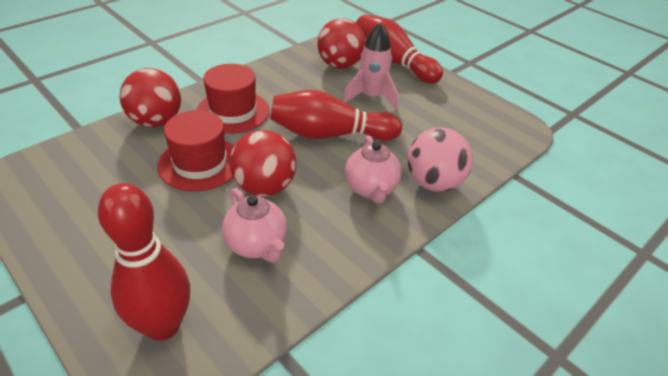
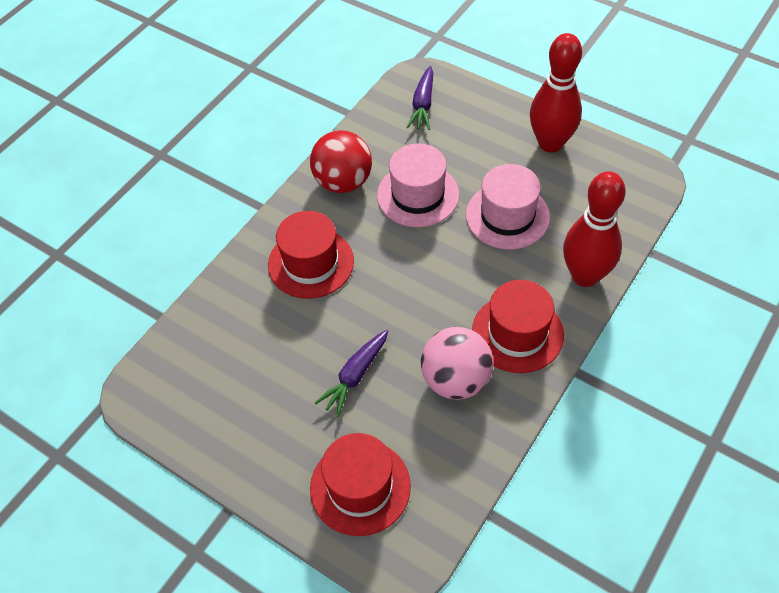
pink hat: none = 0 -> [377,143,459,227] [466,164,550,250] = 2
pink rocket: [343,22,398,110] = 1 -> none = 0
pink teapot: [222,188,287,263] [345,135,402,204] = 2 -> none = 0
purple carrot: none = 0 -> [315,330,388,417] [406,66,433,130] = 2
red ball: [120,68,181,127] [229,130,297,196] [317,18,366,69] = 3 -> [310,130,372,193] = 1
red bowling pin: [98,183,190,341] [271,90,402,141] [356,15,443,84] = 3 -> [530,33,582,152] [563,171,626,287] = 2
red hat: [157,110,234,192] [196,64,270,134] = 2 -> [268,211,354,299] [310,433,411,536] [472,280,564,373] = 3

